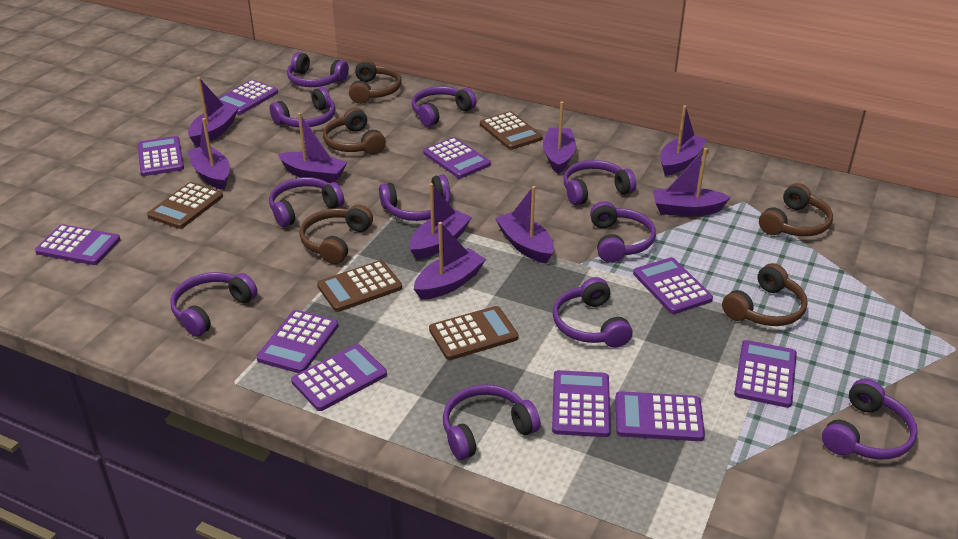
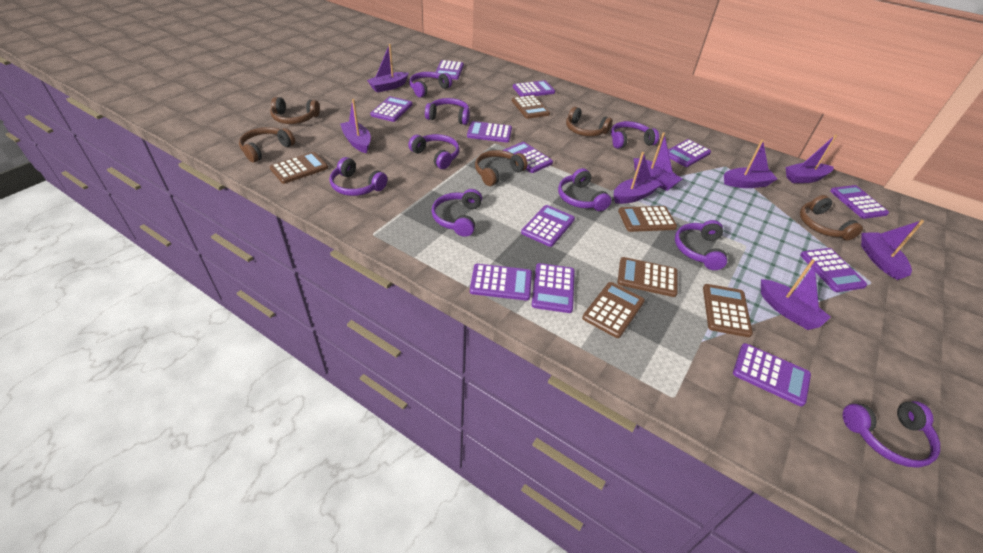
brown calculator: [147,182,223,229] [317,260,402,312] [429,306,518,360] [480,111,542,150] = 4 -> [270,152,328,184] [512,95,550,119] [582,282,645,338] [617,257,678,297] [618,206,677,232] [703,284,753,337] = 6
purple boat: [187,118,230,190] [188,77,238,147] [278,113,348,183] [410,183,472,260] [414,222,486,300] [495,186,554,264] [543,101,576,174] [653,148,731,217] [660,105,708,176] = 9 -> [340,99,371,153] [367,44,408,93] [614,152,661,204] [633,132,682,191] [724,139,777,188] [761,259,831,330] [785,135,837,183] [861,220,924,280] = 8
purple calculator: [35,224,121,265] [137,136,184,176] [218,80,278,114] [256,310,338,373] [291,344,387,411] [423,137,491,178] [552,370,611,437] [615,391,705,441] [633,257,713,314] [734,340,797,408] = 10 -> [370,96,412,122] [436,60,464,80] [467,121,512,143] [470,264,532,301] [503,142,553,173] [513,80,555,97] [521,205,575,247] [532,263,575,313] [668,139,711,167] [733,343,811,407] [800,248,867,292] [830,185,889,219] = 12
purple headphones: [170,272,258,337] [269,177,344,227] [270,87,336,127] [287,52,349,87] [379,175,451,221] [412,86,476,127] [443,385,541,460] [553,277,633,348] [563,160,636,205] [590,201,656,263] [822,378,918,459] = 11 -> [329,157,387,196] [408,134,460,169] [409,72,452,98] [425,98,470,125] [432,189,482,237] [558,168,612,211] [611,121,659,149] [675,220,727,270] [843,401,940,468] = 9

